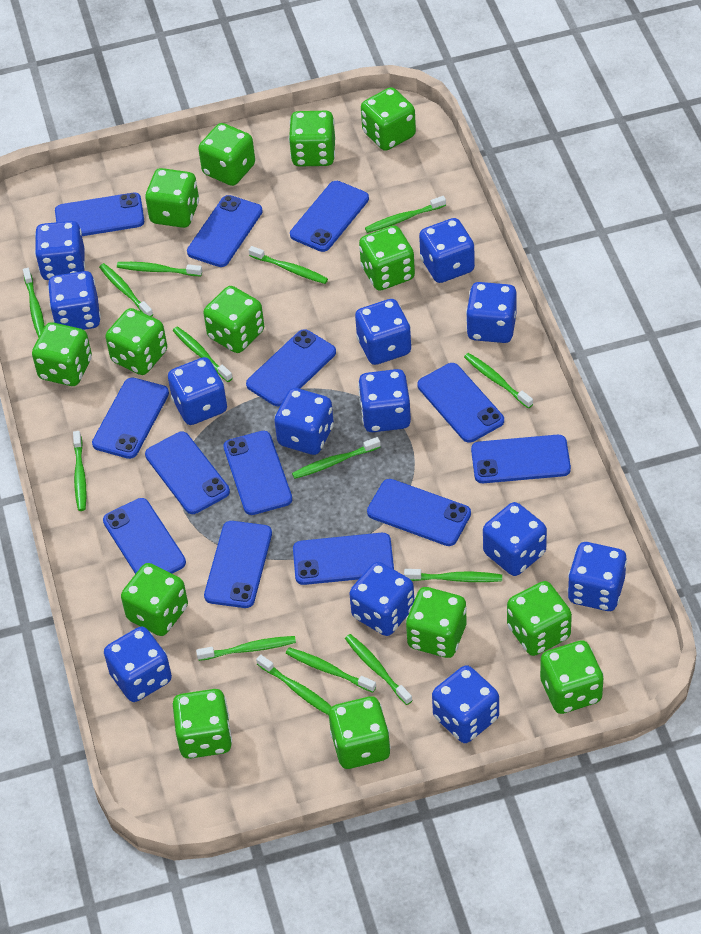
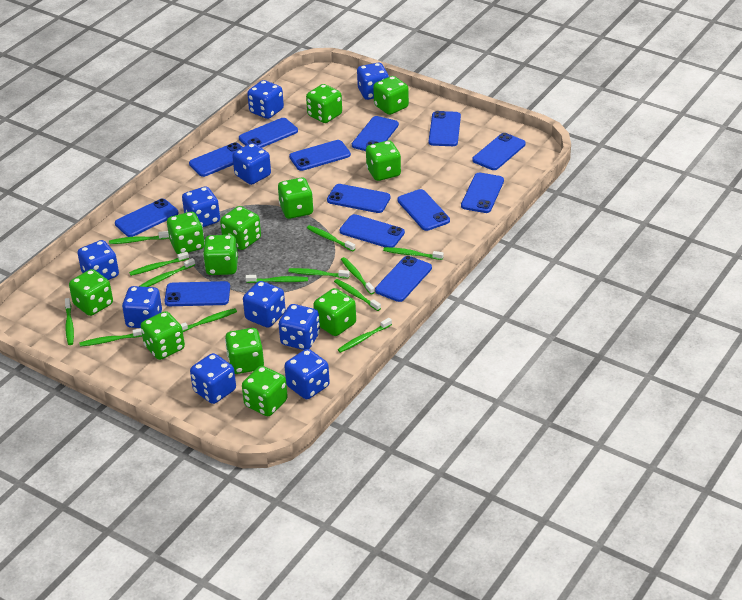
blue dice: [35,221,85,280] [48,271,101,330] [104,627,172,702] [168,357,227,425] [274,388,334,455] [349,562,414,636] [355,299,411,365] [358,369,411,432] [419,218,475,283] [432,665,499,743] [466,282,517,343] [483,502,547,576] [567,542,627,611] = 13 -> [77,240,119,280] [122,286,162,328] [182,186,220,227] [190,353,236,404] [232,143,271,185] [243,281,286,328] [247,80,284,119] [279,304,320,350] [284,349,330,399] [357,63,389,100] = 10
green dice: [32,322,92,386] [106,308,167,375] [121,563,188,636] [145,168,199,228] [173,689,232,759] [198,123,255,186] [203,286,264,353] [289,111,335,167] [329,696,391,769] [359,225,415,291] [361,87,416,151] [406,587,467,658] [507,581,572,656] [540,640,604,714] = 14 -> [69,269,113,316] [141,311,185,360] [167,212,205,254] [203,235,238,275] [220,206,261,250] [225,328,264,374] [242,366,288,416] [278,177,314,219] [306,84,342,123] [313,288,356,336] [366,141,401,181] [373,76,409,115] = 12
green toothbrush: [23,268,45,338] [73,431,86,511] [99,263,153,317] [117,262,202,276] [173,326,233,382] [196,636,296,661] [249,246,328,284] [256,655,332,715] [286,647,376,693] [292,437,381,479] [345,634,413,705] [365,196,446,233] [404,569,502,582] [464,353,533,408] = 14 -> [65,298,74,345] [79,328,142,347] [109,231,169,244] [129,252,189,276] [140,258,195,287] [180,308,237,332] [246,275,308,283] [288,268,350,279] [307,225,355,251] [334,279,381,311] [338,318,392,353] [341,257,375,294] [383,247,444,260] = 13

